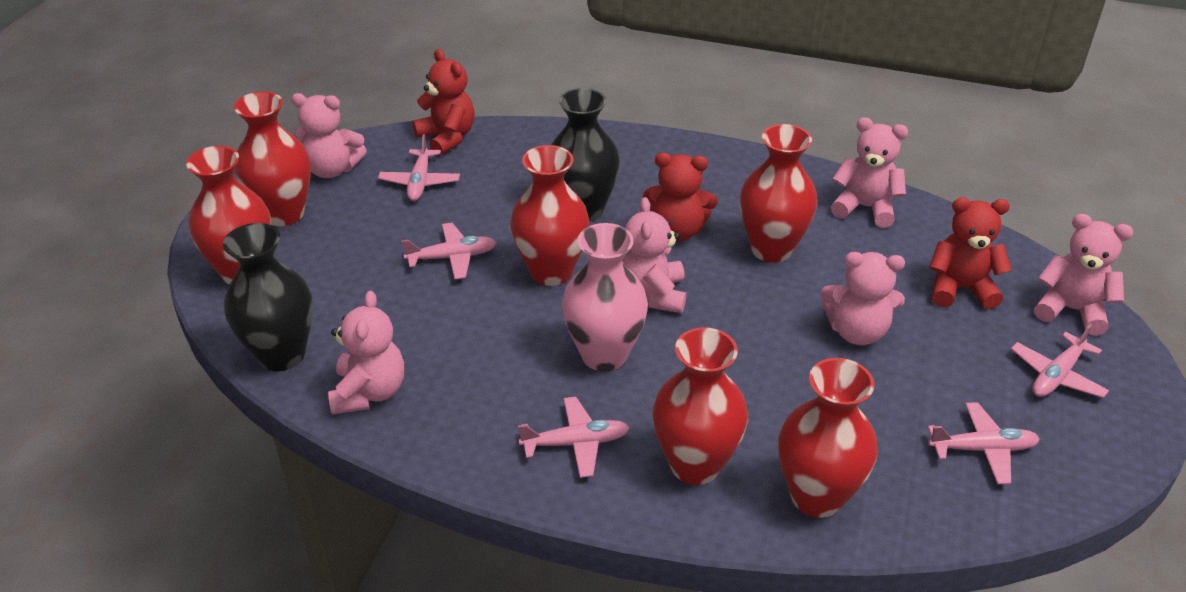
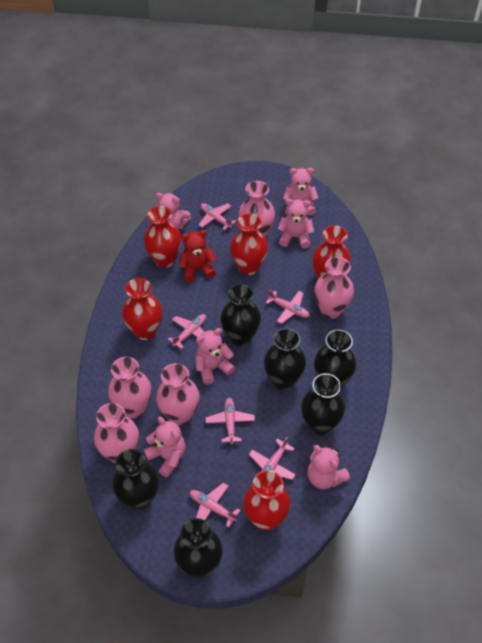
black vase: [223,223,313,371] [551,88,620,222] = 2 -> [112,449,159,510] [173,518,223,577] [220,284,261,346] [264,328,306,390] [301,373,345,435] [314,329,356,388] = 6
pink plane: [378,134,460,201] [402,223,497,279] [518,397,629,478] [928,402,1040,484] [1011,324,1109,398] = 5 -> [168,314,206,349] [190,483,241,527] [199,203,236,230] [206,397,255,444] [249,437,296,480] [265,290,310,324] = 6
pink vase: [562,223,648,372] = 1 -> [94,403,139,463] [108,357,152,419] [156,363,200,425] [238,181,275,238] [314,257,354,319] = 5
red teddy bear: [413,49,475,156] [643,153,718,241] [929,197,1012,309] = 3 -> [179,230,216,282] = 1
red vase: [186,146,271,285] [234,91,311,226] [510,145,590,286] [652,327,748,485] [740,124,817,263] [778,358,878,518] = 6 -> [122,278,163,340] [144,206,181,268] [230,213,268,275] [243,470,291,530] [312,225,351,279] = 5

